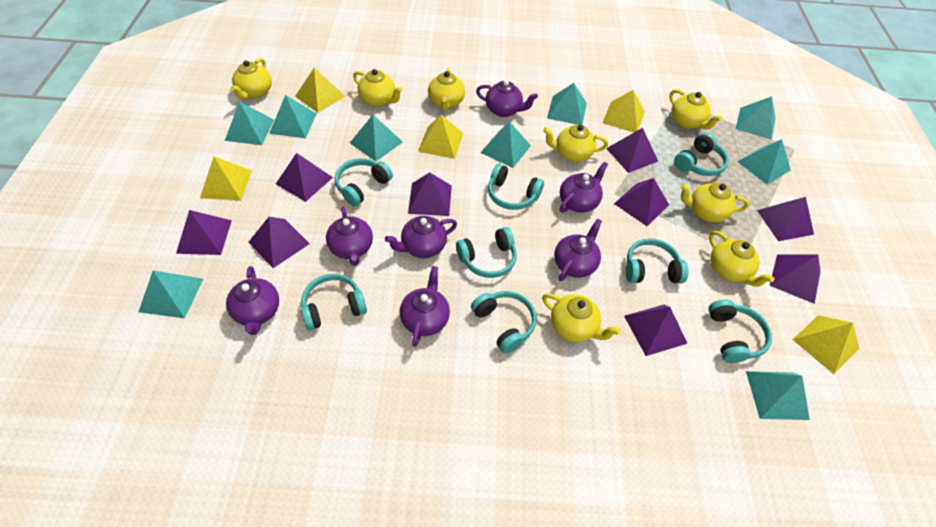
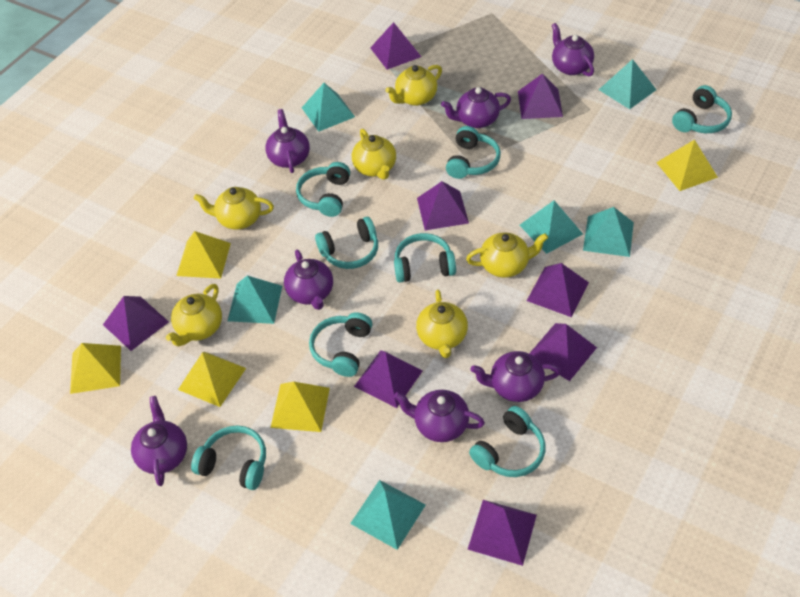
purple pyramid: [176,210,232,255] [248,217,310,268] [276,153,333,202] [408,172,452,216] [606,128,658,173] [614,178,669,226] [624,305,688,356] [757,197,814,241] [770,255,821,304] = 9 -> [103,296,169,351] [354,350,423,408] [370,22,421,70] [417,181,469,231] [467,500,537,566] [518,73,563,119] [527,263,589,317] [529,323,597,381] = 8
turquoise pyramid: [139,270,203,318] [225,101,274,145] [269,95,317,138] [350,115,403,162] [480,121,531,168] [547,83,587,125] [736,96,775,140] [738,139,791,185] [746,371,810,420] = 9 -> [228,275,282,324] [302,83,355,132] [350,480,426,550] [520,200,583,254] [583,207,634,257] [599,59,656,109] = 6
yellow teapot: [231,58,272,100] [353,69,403,107] [428,68,465,111] [542,293,621,342] [543,124,608,162] [669,89,722,129] [681,183,749,222] [709,231,774,287] = 8 -> [166,284,222,347] [194,187,274,230] [352,129,396,180] [385,65,442,106] [416,290,468,358] [466,232,548,278] = 6

